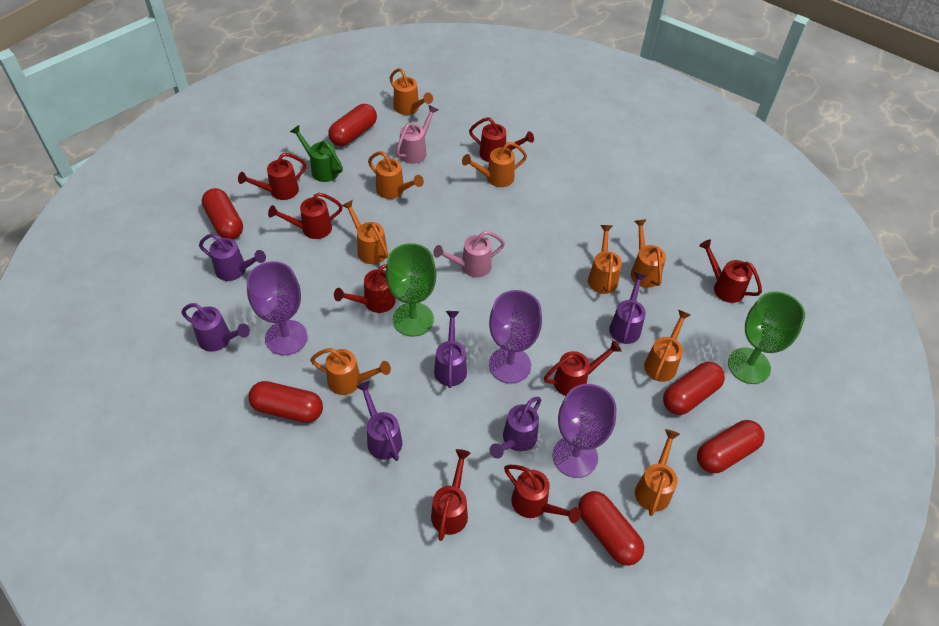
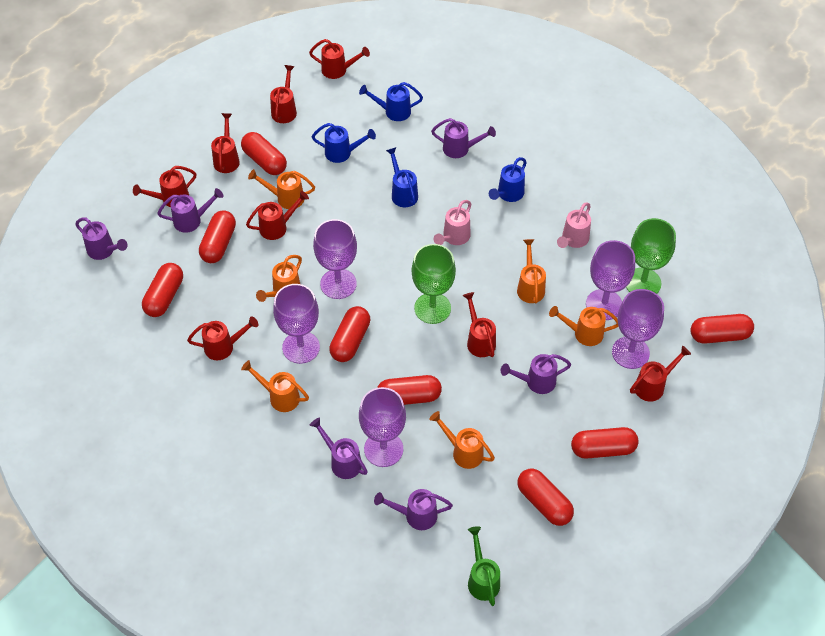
blue watering can: none = 0 -> [312,123,376,163] [359,82,423,121] [386,147,418,207] [489,157,527,202] = 4
orange watering can: [310,348,391,395] [342,200,388,264] [368,151,424,199] [390,68,433,115] [462,142,527,187] [588,225,622,294] [631,219,666,288] [635,429,680,516] [644,310,691,382] = 9 -> [241,360,309,412] [248,169,315,209] [256,255,302,302] [429,411,495,469] [517,239,546,304] [549,306,618,346] = 6
purple goblet: [246,261,308,355] [489,290,542,384] [552,384,617,478] = 3 -> [273,284,320,364] [313,219,357,299] [359,387,406,467] [586,240,635,320] [612,289,664,369] = 5
red capsule: [202,188,243,239] [248,381,323,423] [328,104,377,146] [578,491,644,566] [663,362,725,415] [697,420,765,473] = 6 -> [142,263,183,317] [199,210,236,263] [241,132,287,175] [329,306,370,362] [377,375,442,405] [517,469,574,526] [571,427,639,459] [690,314,754,344] = 8

